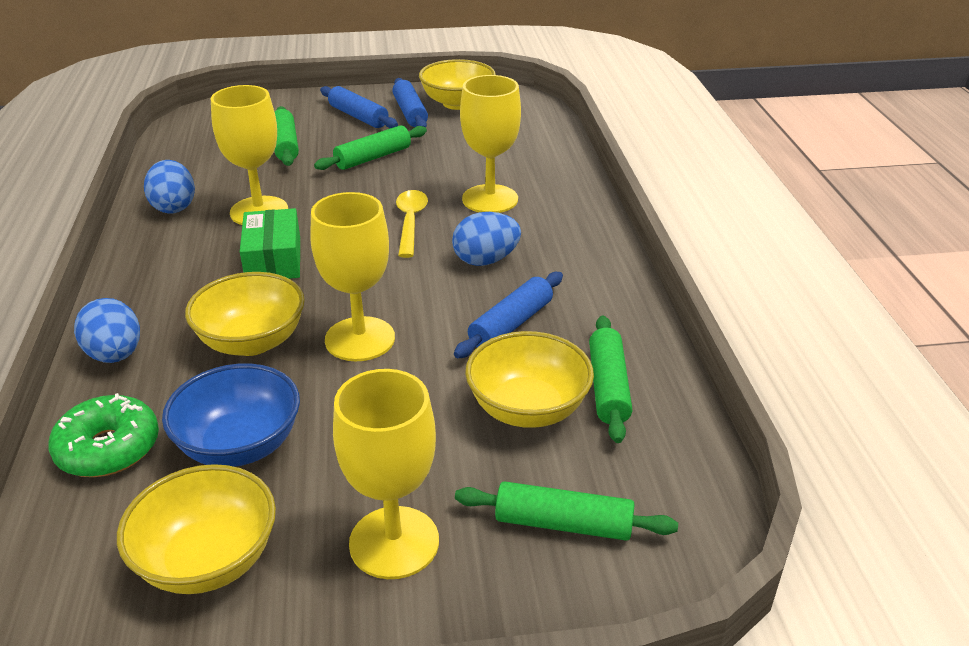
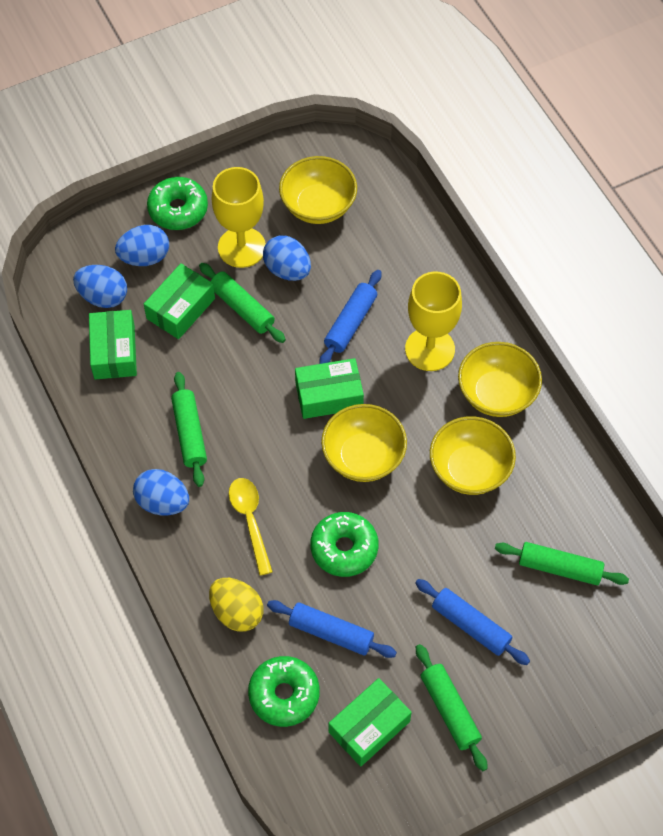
blue bowl: [162,364,300,467] = 1 -> none = 0
blue egg: [74,298,140,363] [144,160,195,213] [452,212,521,266] = 3 -> [73,265,127,308] [115,225,169,266] [133,469,189,515] [263,235,311,281] = 4
green box: [240,208,300,279] = 1 -> [89,310,137,379] [144,263,215,339] [295,358,364,419] [329,678,412,766] = 4
green donut: [48,393,159,477] = 1 -> [147,177,208,230] [248,656,320,727] [310,512,379,577] = 3
yellow egg: none = 0 -> [209,578,263,632] = 1
yellow goblet: [211,85,288,225] [310,192,395,361] [333,369,439,579] [460,75,521,213] = 4 -> [212,167,266,268] [405,272,462,371] = 2

